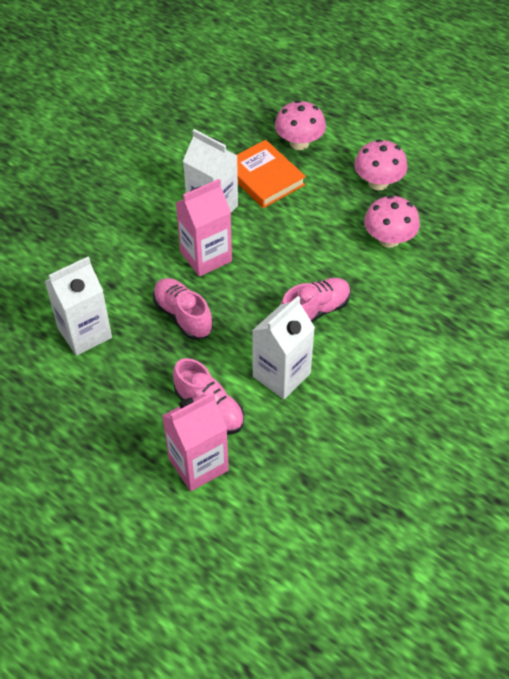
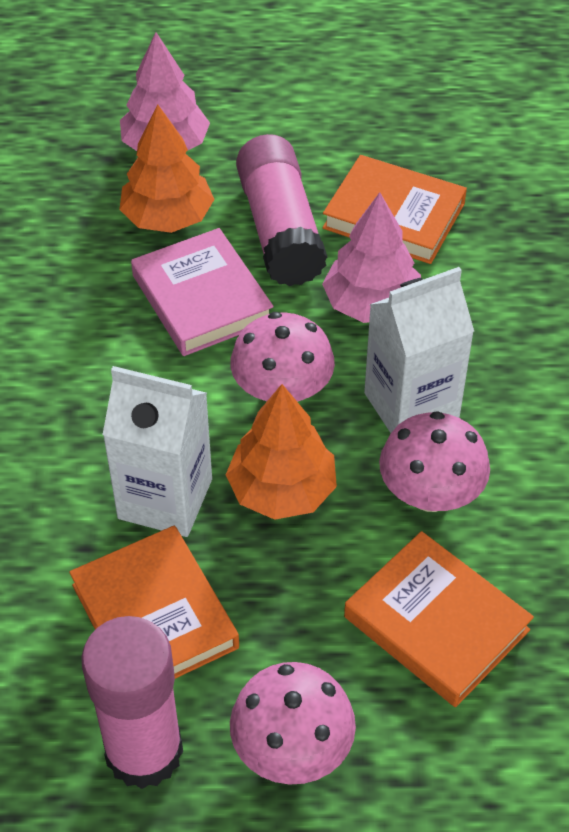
orange book: [237,140,306,208] = 1 -> [69,526,239,679] [322,155,467,264] [344,531,534,707] = 3
orange tree: none = 0 -> [119,104,215,233] [226,384,337,520] = 2
pink book: none = 0 -> [131,228,274,356] = 1
pink carton: [162,392,229,491] [176,179,232,277] = 2 -> none = 0
pink glue stick: none = 0 -> [81,616,183,789] [236,134,327,286] = 2
pink shoe: [153,278,213,340] [173,358,244,434] [280,278,351,323] = 3 -> none = 0
pink tree: none = 0 -> [120,32,210,151] [322,192,421,323] = 2
white carton: [45,257,112,356] [183,129,238,212] [252,296,315,399] = 3 -> [103,366,212,537] [364,267,474,433] = 2

